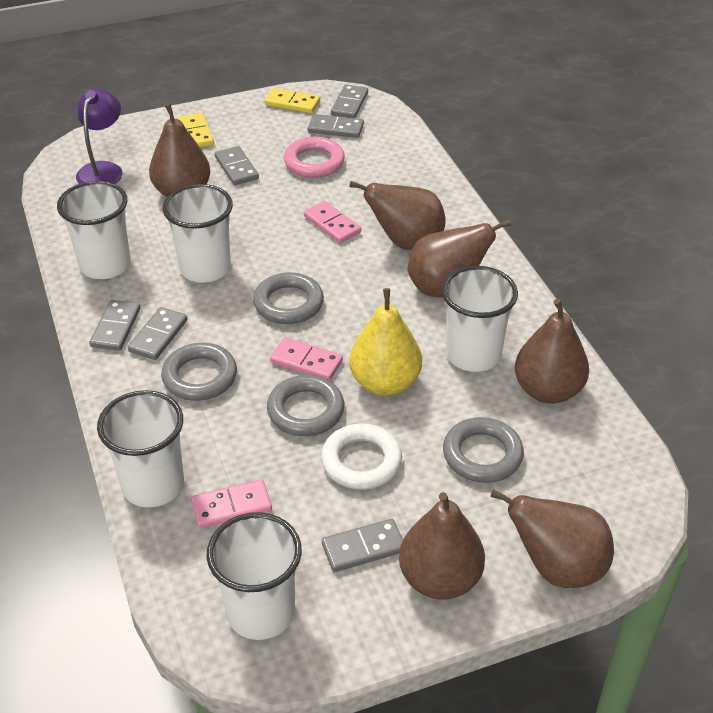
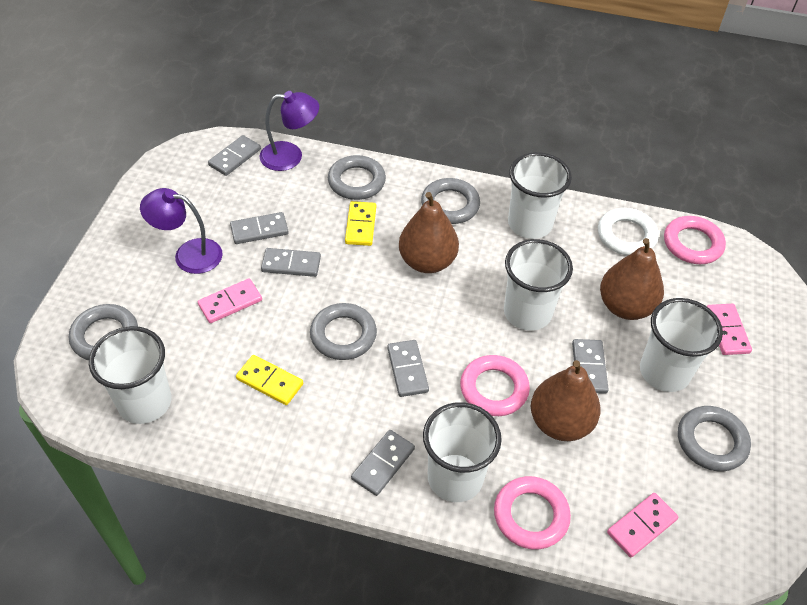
brown pear: [149,104,210,197] [349,181,445,250] [399,492,485,600] [408,219,512,297] [490,489,614,588] [515,299,589,404] = 6 -> [399,192,459,273] [531,360,601,441] [600,238,664,320] = 3
grey ring: [161,343,237,401] [253,272,324,324] [267,375,344,436] [443,417,524,483] = 4 -> [69,304,138,360] [310,303,377,360] [328,155,386,200] [421,178,480,224] [678,406,751,471] = 5
pink ring: [284,137,345,178] = 1 -> [460,355,530,416] [494,476,571,549] [664,216,726,264] = 3
purple lamp: [76,89,123,184] = 1 -> [140,188,223,274] [259,91,319,171] = 2
yellow pear: [349,288,422,396] = 1 -> none = 0

